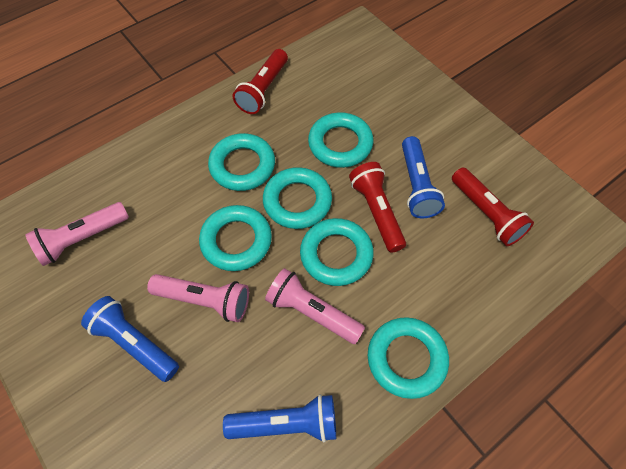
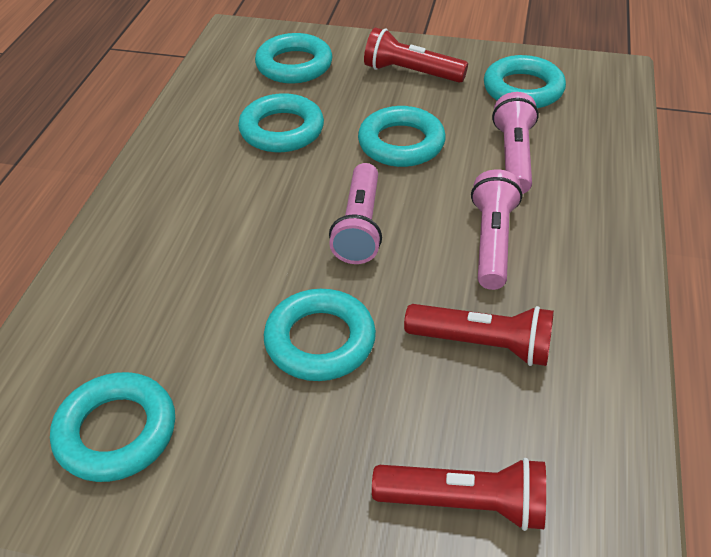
blue flashlight: [81,296,179,382] [223,394,336,442] [402,136,445,218] = 3 -> none = 0

